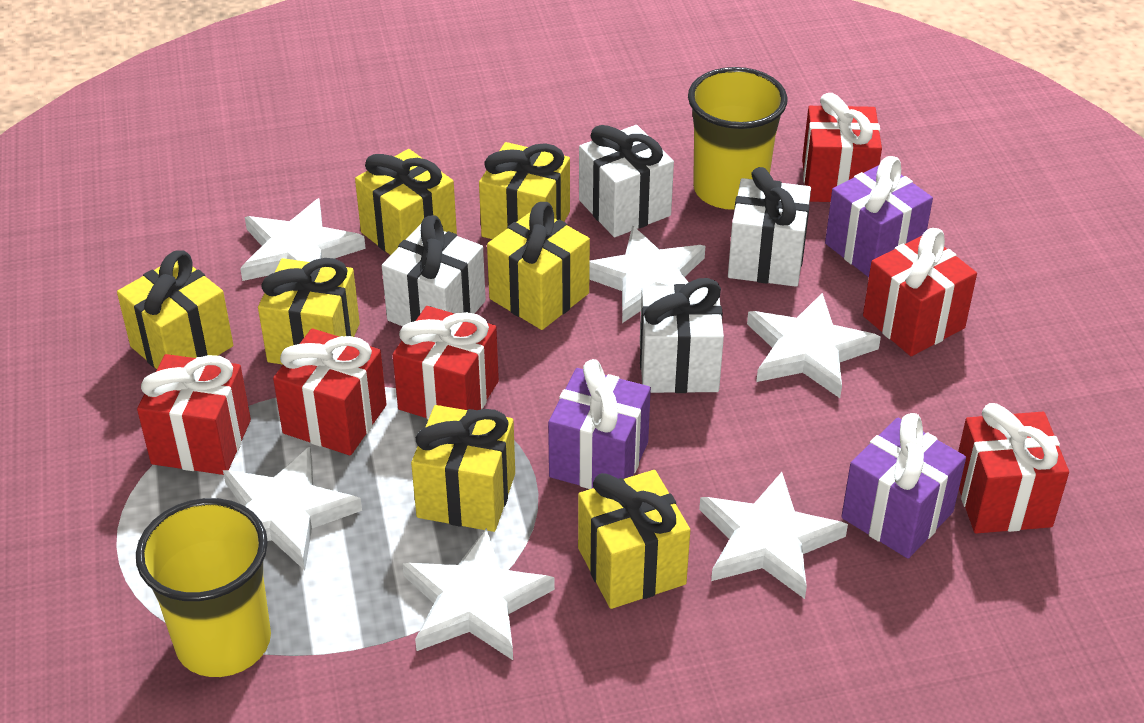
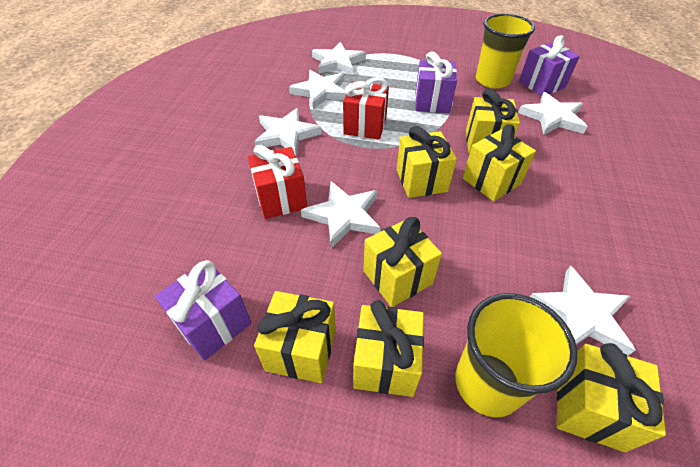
red gift: [137,354,251,475] [273,328,386,455] [393,306,499,420] [802,93,882,202] [863,228,977,356] [958,403,1069,534] = 6 -> [248,145,307,219] [343,77,389,139] = 2
white gift: [382,215,486,326] [579,125,674,237] [640,278,724,393] [728,167,811,287] = 4 -> none = 0

